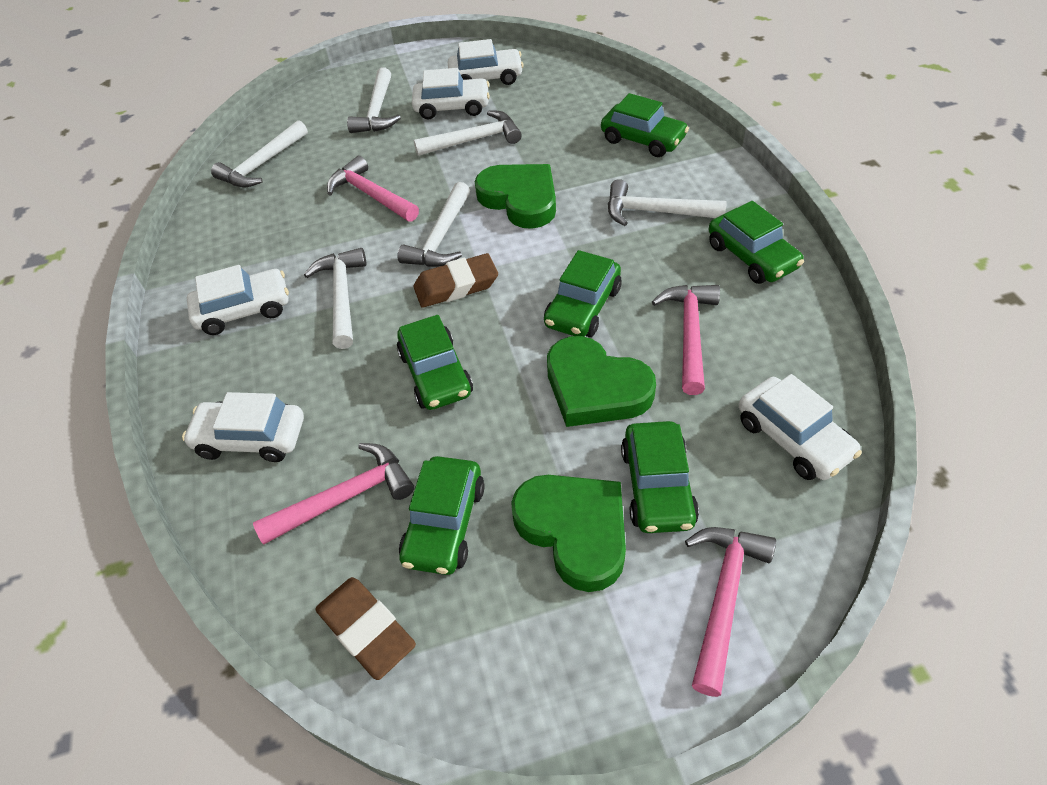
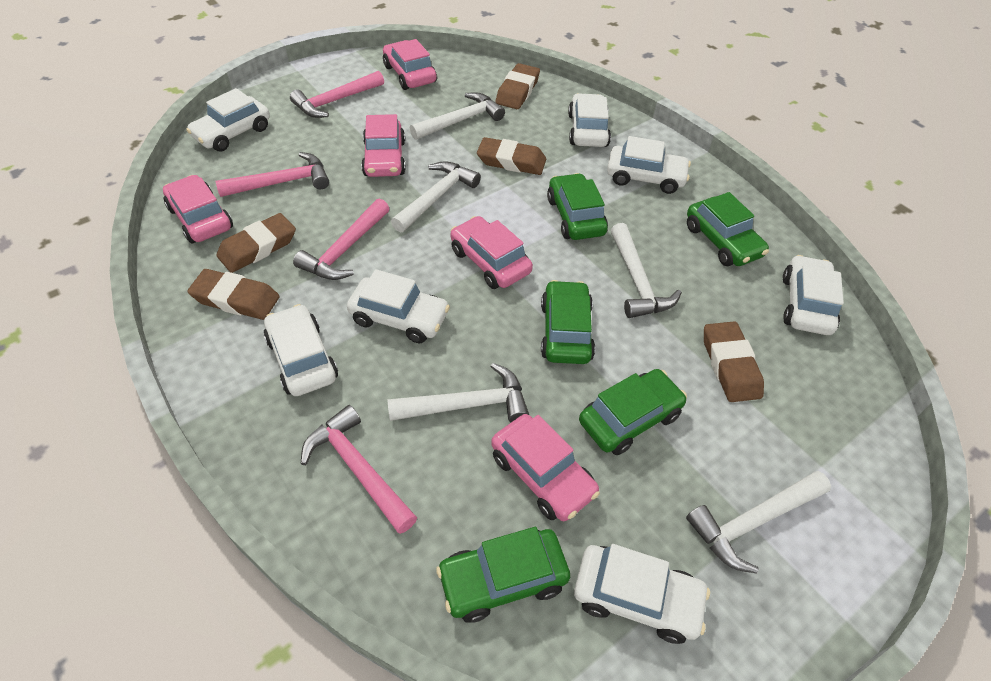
brown eraser: [315,577,416,680] [413,253,498,308] = 2 -> [187,269,280,320] [216,213,296,273] [477,137,546,175] [496,63,540,109] [704,321,764,402] = 5
green car: [397,315,473,410] [399,456,485,575] [544,250,622,337] [601,93,689,157] [621,421,699,533] [709,201,804,284] = 6 -> [436,527,570,623] [541,280,595,364] [547,173,608,240] [579,369,687,455] [687,192,769,266] = 5
green heart: [475,164,556,229] [511,475,626,592] [547,336,656,427] = 3 -> none = 0
pink car: none = 0 -> [163,175,233,243] [361,114,406,177] [383,39,437,90] [450,216,533,289] [491,414,600,521] = 5
white car: [182,392,304,462] [187,265,289,335] [412,68,490,119] [448,39,524,85] [739,374,862,480] = 5 -> [186,88,270,152] [264,304,338,396] [347,269,450,343] [568,93,611,147] [574,544,710,644] [607,136,691,194] [783,255,844,335] = 7
white hammer: [211,120,308,187] [304,248,367,349] [347,67,401,133] [397,182,470,267] [414,110,522,156] [608,179,727,226] = 6 -> [388,363,529,422] [391,161,481,233] [410,92,505,140] [611,223,682,318] [686,471,831,573] = 5

